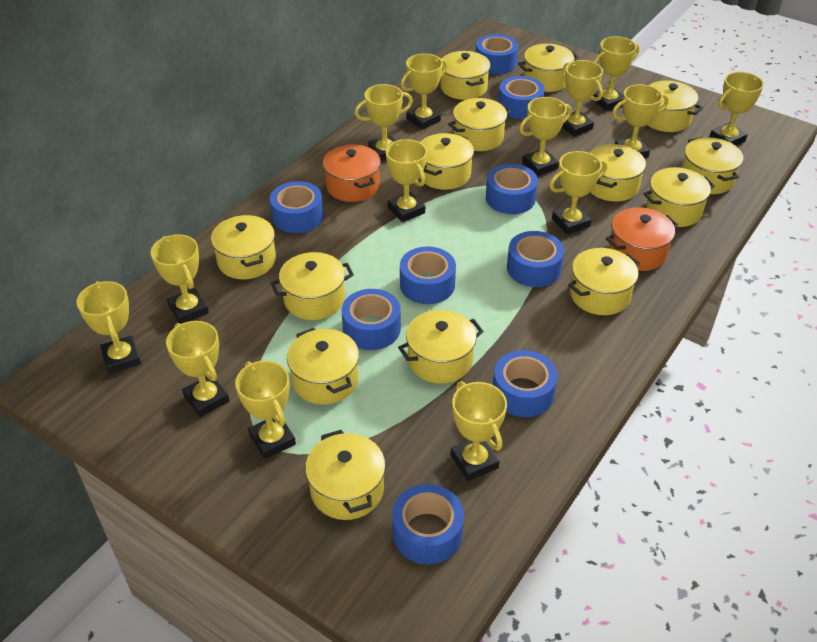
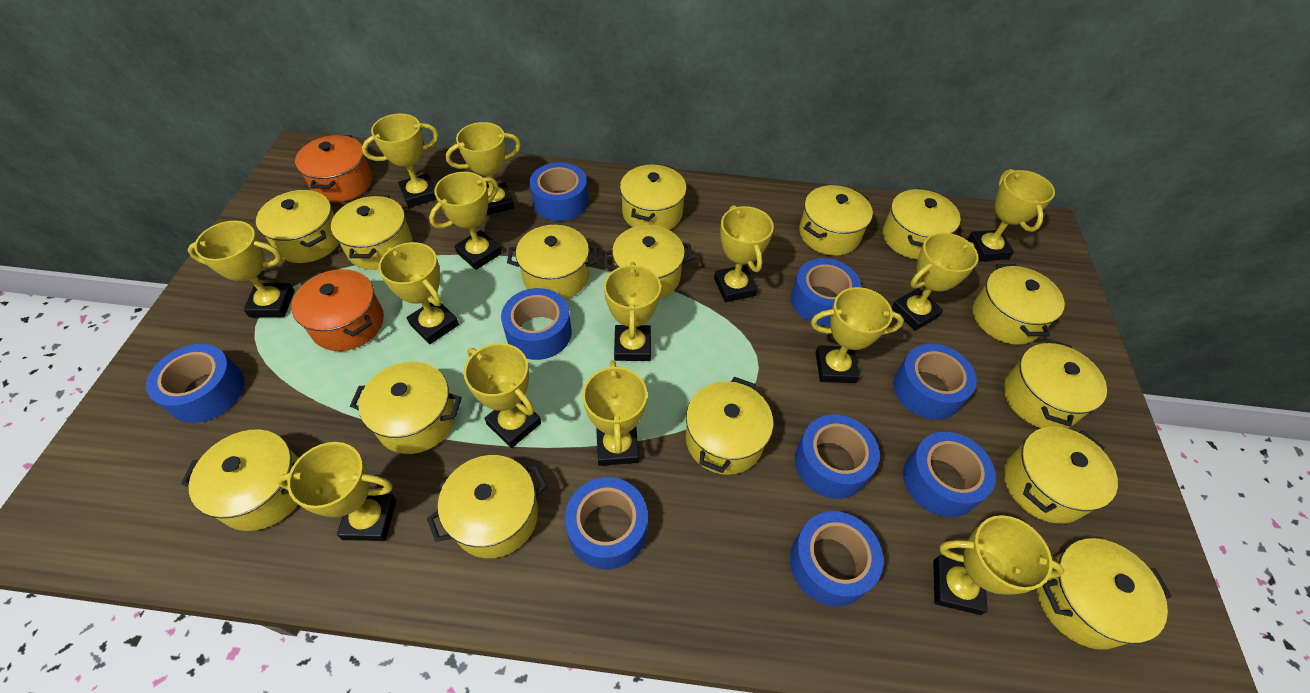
yellow pot: [211,215,276,279] [271,252,354,320] [287,328,359,405] [305,430,386,520] [398,310,484,383] [420,133,474,190] [440,51,490,100] [448,98,511,151] [518,44,579,92] [568,248,640,315] [590,144,646,202] [643,167,715,227] [646,81,703,132] [682,137,743,194] = 14 -> [181,429,299,531] [256,190,339,263] [331,195,413,270] [350,362,462,454] [427,455,547,558] [507,225,598,299] [603,225,694,299] [620,164,687,230] [686,377,773,475] [799,185,873,256] [883,188,961,260] [973,264,1065,345] [1004,339,1107,428] [1004,427,1118,524] [1036,538,1172,650] = 15

